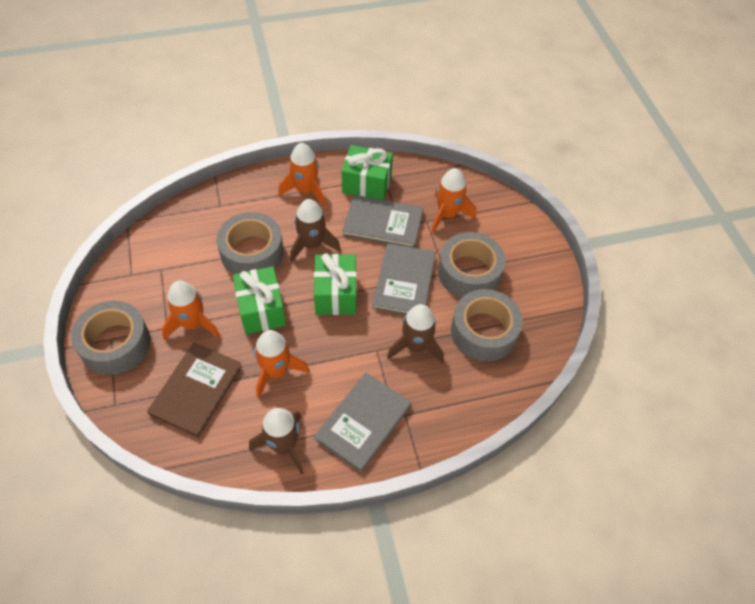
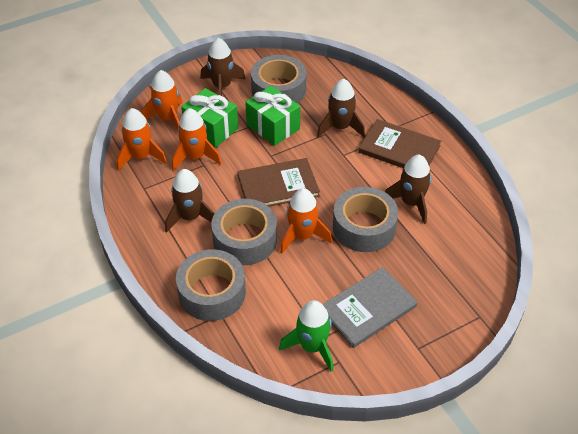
brown book: [147,343,242,437] = 1 -> [237,158,320,207] [358,119,441,168] = 2
brown rocket: [249,408,304,474] [290,199,341,263] [387,304,444,364] = 3 -> [165,169,215,232] [201,38,245,96] [317,79,365,138] [385,155,432,224] = 4
green gift: [233,266,286,334] [314,253,357,315] [341,145,393,200] = 3 -> [181,88,238,148] [245,86,300,146] = 2
green rocket: none = 0 -> [279,300,333,372] = 1
grey book: [314,372,411,472] [343,195,423,248] [372,243,436,315] = 3 -> [322,267,417,348] = 1

